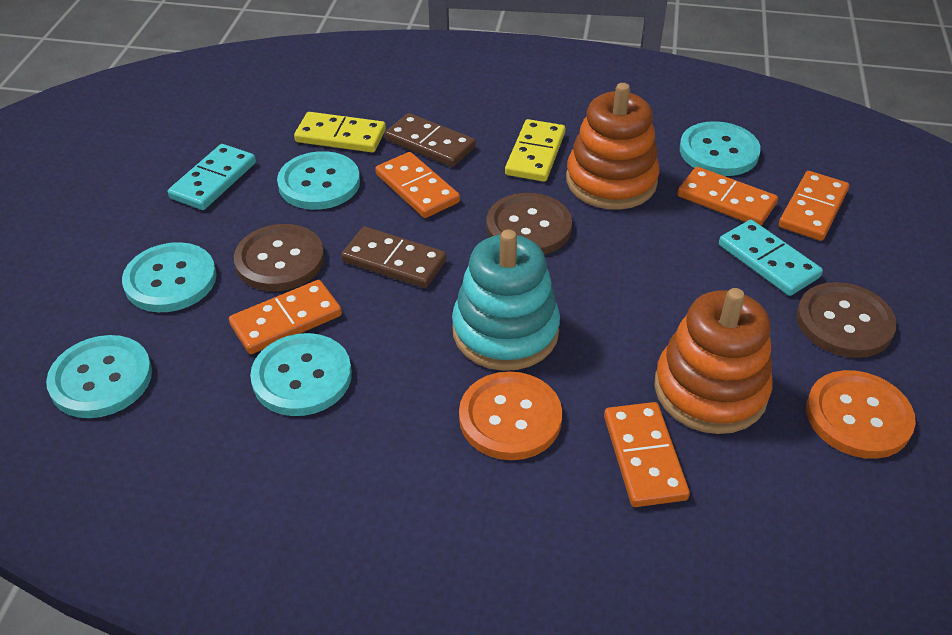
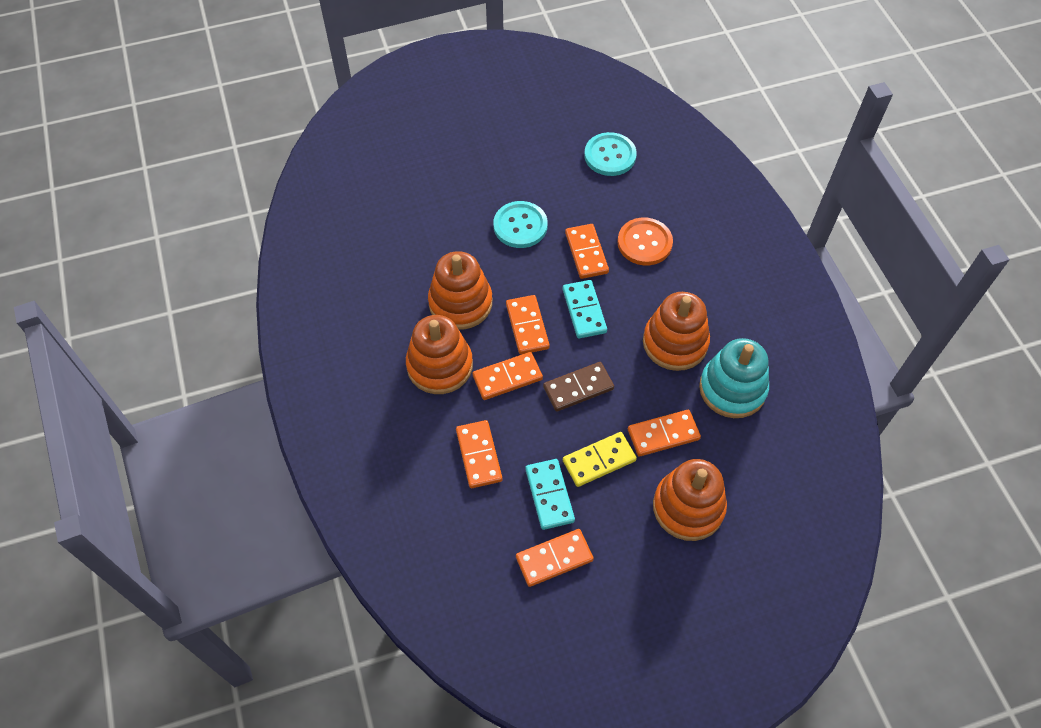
brown button: [234,224,324,291] [486,193,572,255] [797,282,897,358] = 3 -> none = 0
brown domino: [341,227,447,288] [385,113,476,167] = 2 -> [543,362,614,411] = 1
orange button: [459,372,562,460] [806,370,916,459] = 2 -> [618,218,673,265] = 1
orange domino: [229,280,342,354] [375,152,460,218] [604,402,690,507] [677,167,778,226] [779,171,849,241] = 5 -> [456,420,502,488] [472,352,543,400] [506,295,550,355] [516,529,594,587] [565,224,609,279] [628,410,701,456] = 6
orange stacking toy: [566,83,660,210] [654,288,773,434] = 2 -> [406,315,473,394] [428,251,492,330] [643,292,710,371] [653,459,727,541] = 4
turquoise button: [46,335,152,418] [122,242,217,312] [250,333,352,416] [277,151,360,210] [680,121,761,176] = 5 -> [493,201,548,248] [584,132,637,176] = 2
yellow domino: [294,112,386,153] [505,119,565,182] = 2 -> [563,432,637,487] = 1

